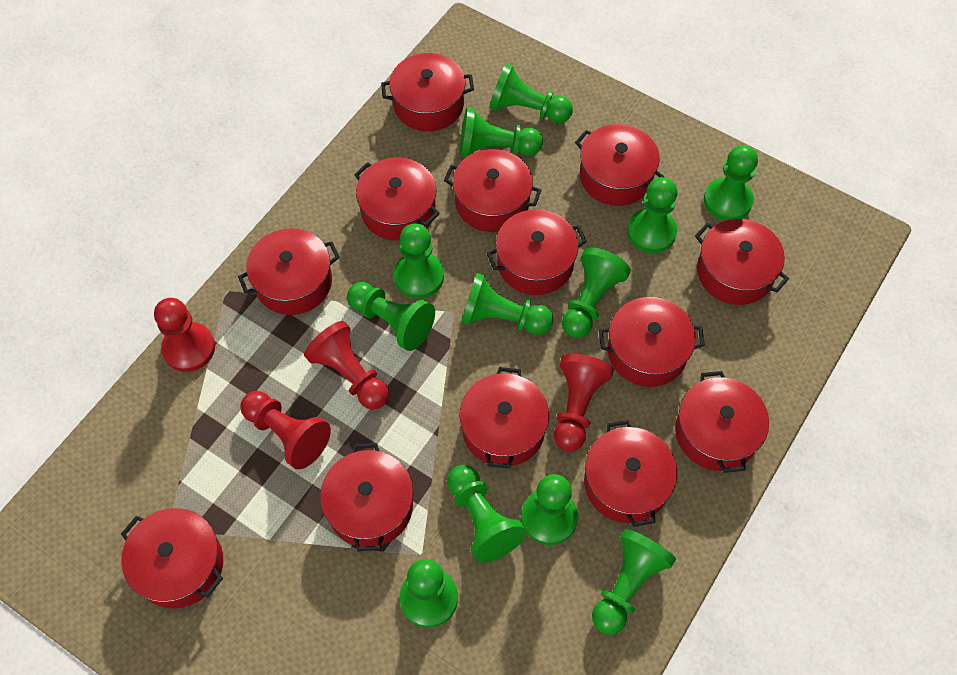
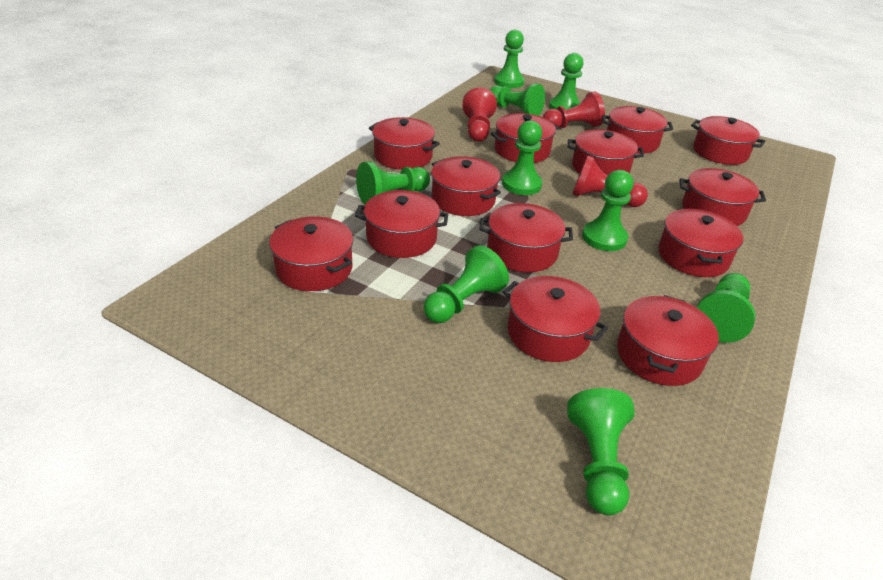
green pawn: [347,282,435,351] [394,223,444,299] [399,559,458,628] [447,465,526,563] [459,108,543,157] [461,273,553,335] [490,64,573,123] [521,474,578,545] [562,247,631,338] [592,529,676,635] [627,177,678,253] [704,145,758,221] = 12 -> [356,162,430,205] [423,245,509,323] [489,84,545,116] [494,30,525,88] [502,120,542,195] [549,53,583,110] [567,388,635,515] [582,170,633,251] [697,273,755,343] = 9
red pawn: [154,298,215,372] [240,391,331,469] [304,321,389,410] [554,354,614,452] = 4 -> [462,87,497,142] [543,91,605,128] [572,156,648,207] = 3

